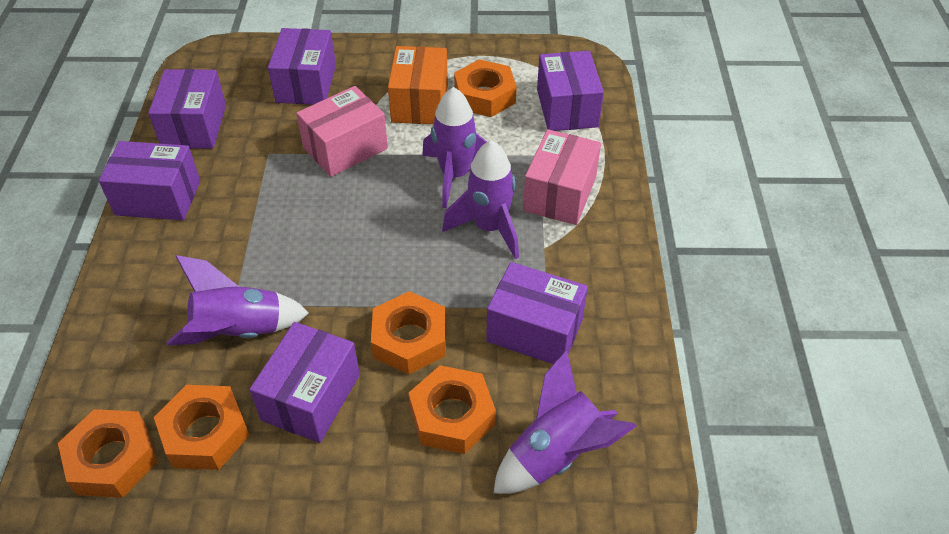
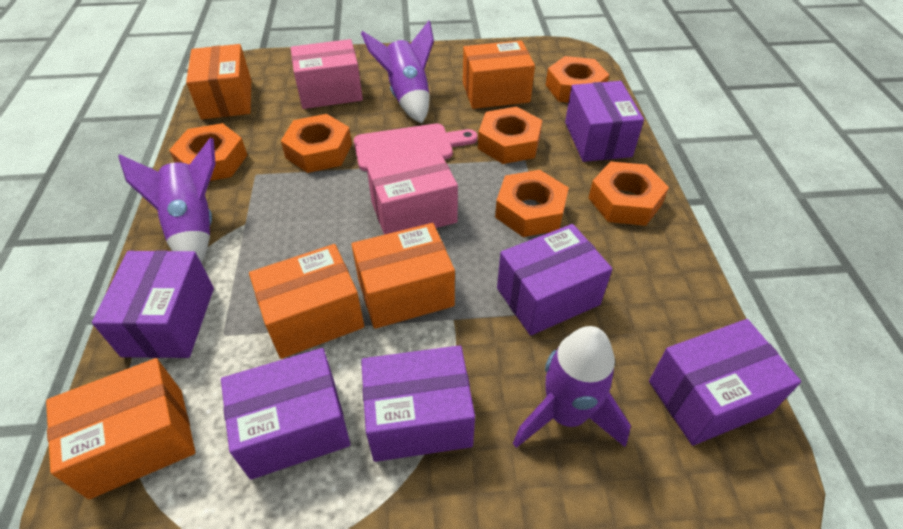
orange box: [388,46,448,124] = 1 -> [46,358,195,499] [186,44,251,120] [249,244,364,359] [351,223,455,329] [463,40,535,109] = 5
orange nut: [58,409,157,498] [154,385,250,470] [371,291,446,374] [409,365,496,454] [454,59,517,117] = 5 -> [169,123,247,181] [281,114,352,173] [478,107,542,164] [495,170,569,237] [546,56,609,103] [588,161,669,226] = 6
pink cutting board: none = 0 -> [354,124,478,171] = 1
purple rocket: [167,255,309,346] [422,87,487,208] [442,140,519,259] [493,350,636,494] = 4 -> [118,137,216,263] [361,21,434,123] [513,326,631,448] = 3

